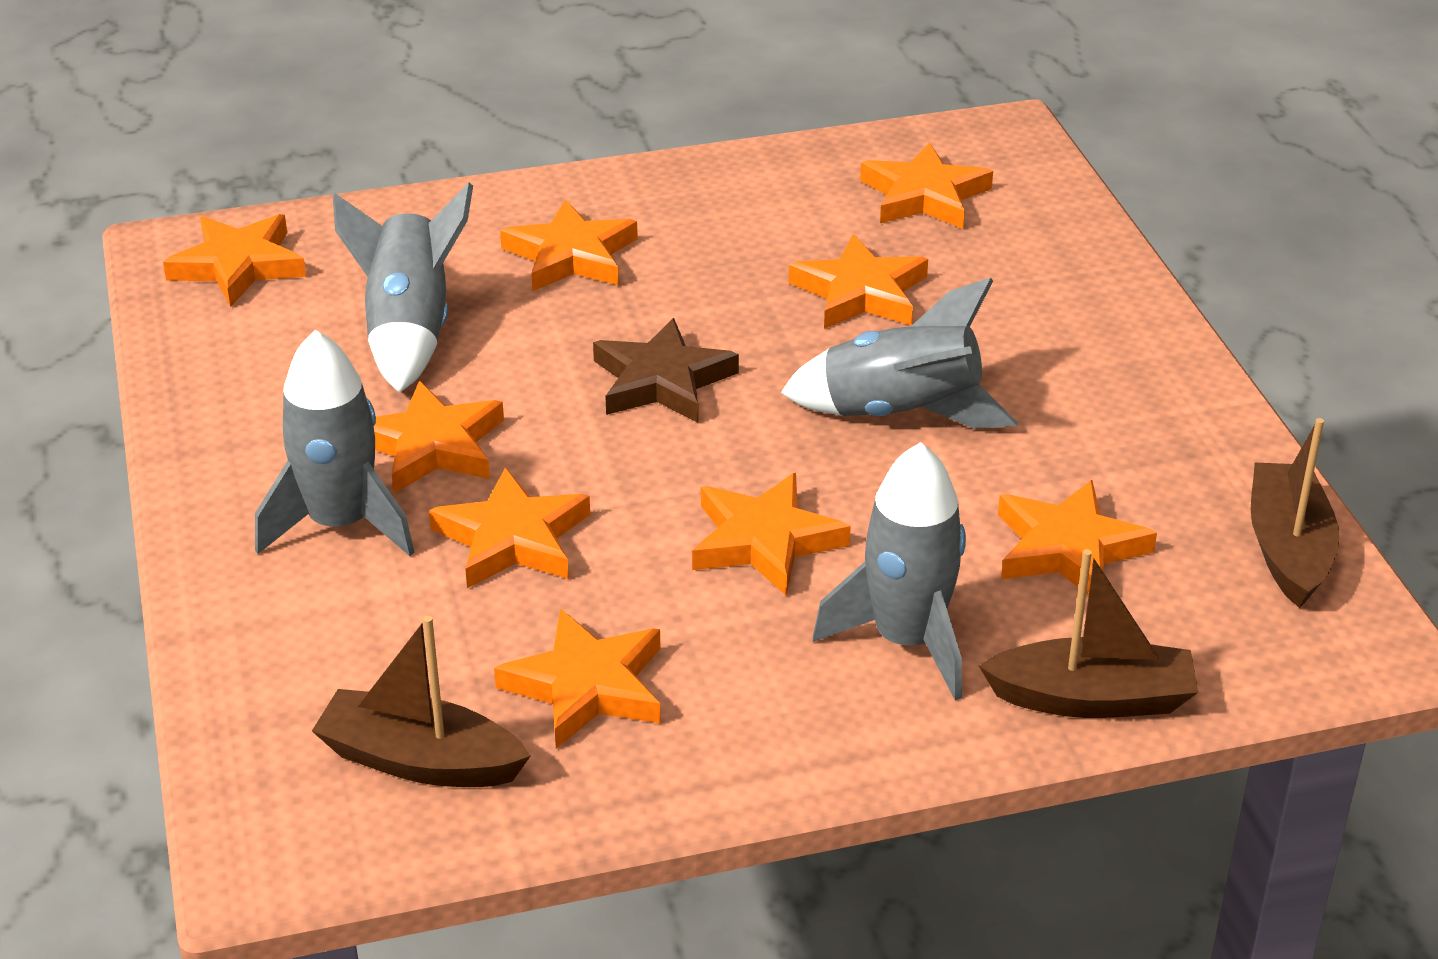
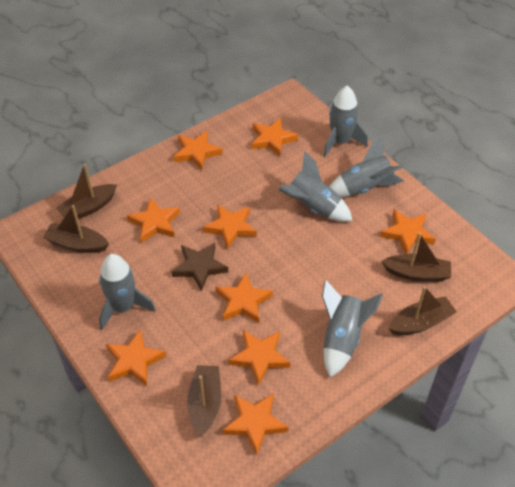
brown boat: [312,616,530,787] [979,549,1198,718] [1251,418,1339,608] = 3 -> [43,205,109,253] [56,164,117,219] [187,365,221,437] [381,232,451,282] [389,286,457,335] = 5
grey rocket: [255,330,414,556] [333,183,473,393] [780,278,1018,429] [813,442,966,700] = 4 -> [99,254,156,330] [278,151,353,221] [322,280,383,377] [323,86,368,157] [329,136,404,197] = 5

